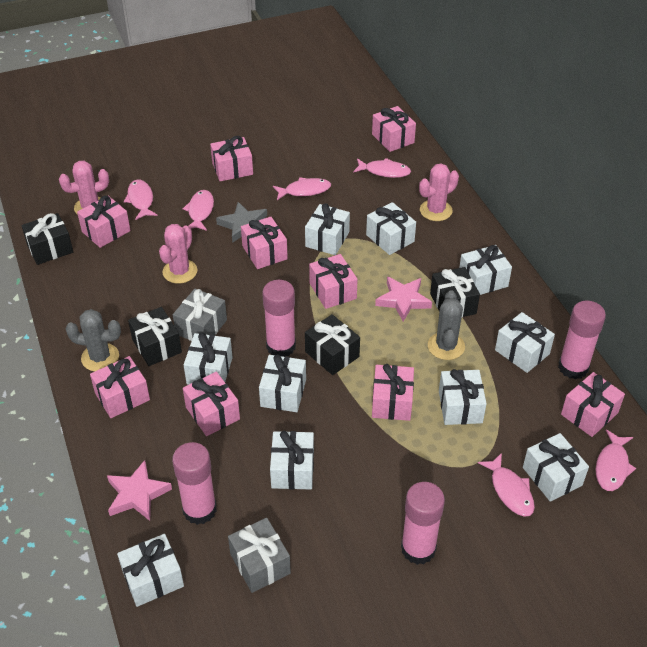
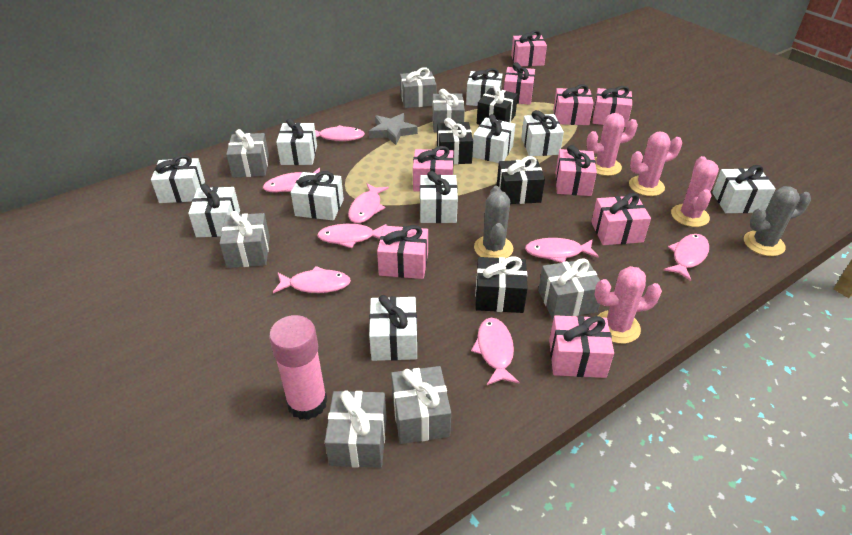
grey gift: [173,289,227,341] [228,518,291,593] = 2 -> [219,211,270,268] [226,129,269,178] [325,390,387,468] [391,366,451,444] [400,67,437,108] [433,89,465,132] [538,258,600,319] = 7
pink cactus: [59,161,109,215] [159,224,198,284] [419,163,459,221] = 3 -> [586,113,638,176] [594,266,662,344] [629,132,682,196] [671,156,719,227] = 4
pink fish: [124,180,158,220] [183,190,214,231] [273,177,331,200] [353,158,411,178] [478,453,535,517] [596,429,636,491] = 6 -> [263,167,320,192] [273,266,351,293] [315,125,365,141] [317,224,387,248] [348,183,389,223] [471,318,520,385] [525,238,599,263] [664,234,709,281] = 8
pink glue stick: [172,442,217,525] [262,280,296,357] [401,482,445,565] [558,301,606,380] = 4 -> [269,315,328,420] = 1
pink star: [107,460,172,521] [375,277,432,322] = 2 -> none = 0

